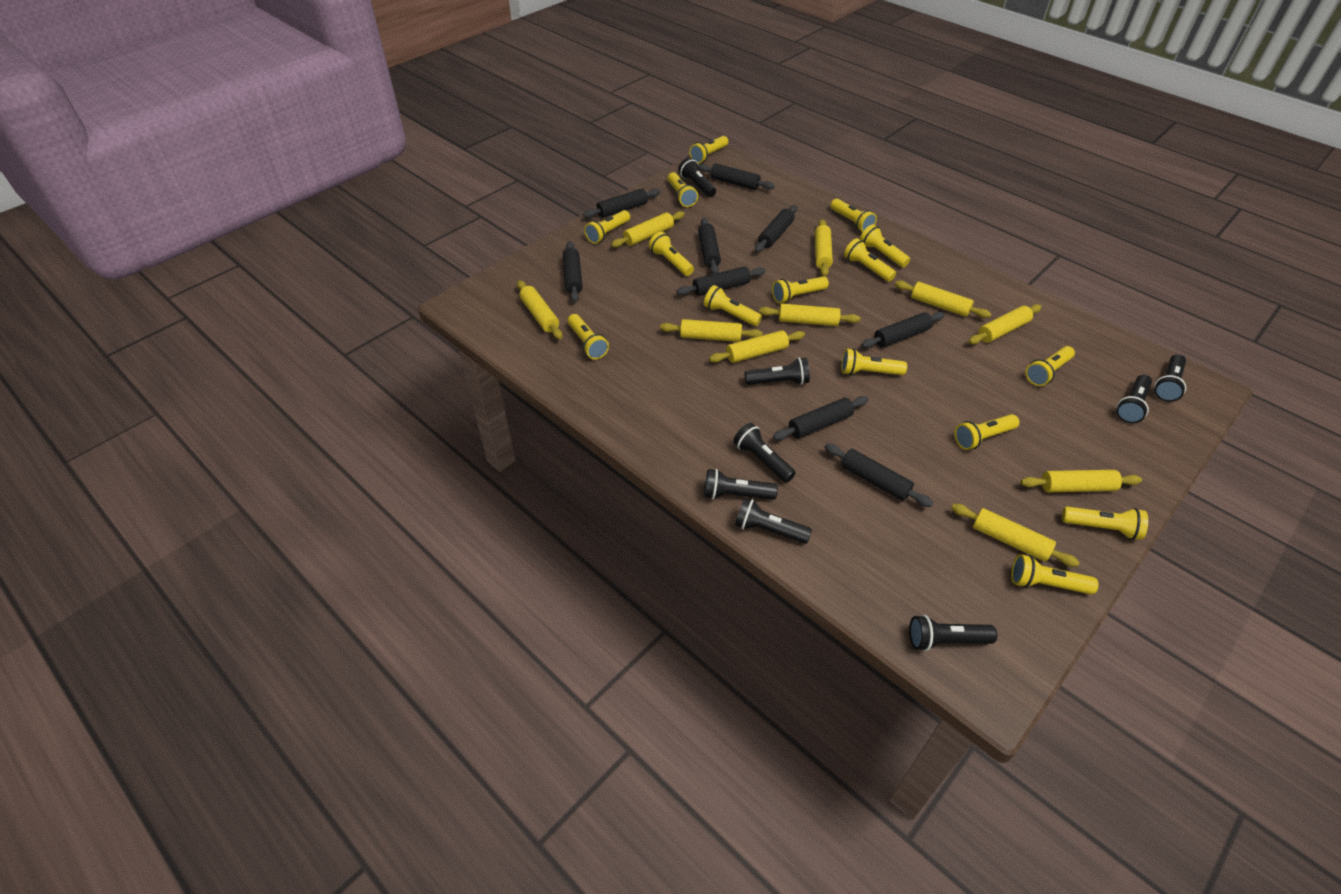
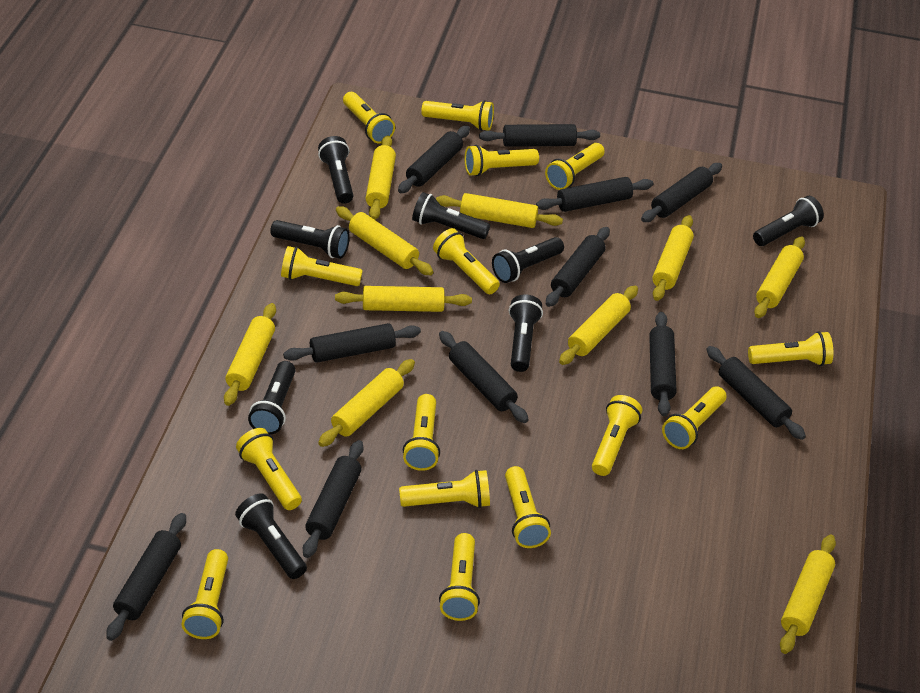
black rolling pin: [563,241,583,302] [583,188,660,218] [677,266,766,296] [698,163,775,190] [698,218,721,274] [755,205,797,252] [773,396,868,440] [824,444,933,507] [861,312,945,348] = 9 -> [106,513,186,641] [283,323,421,363] [303,440,363,558] [398,126,470,193] [439,331,529,423] [479,124,600,147] [536,177,653,212] [546,227,610,307] [641,163,722,222] [649,312,676,417] [706,346,806,440] = 11

